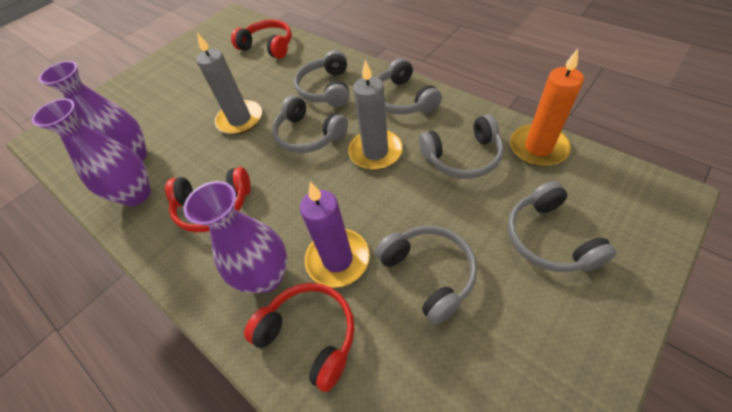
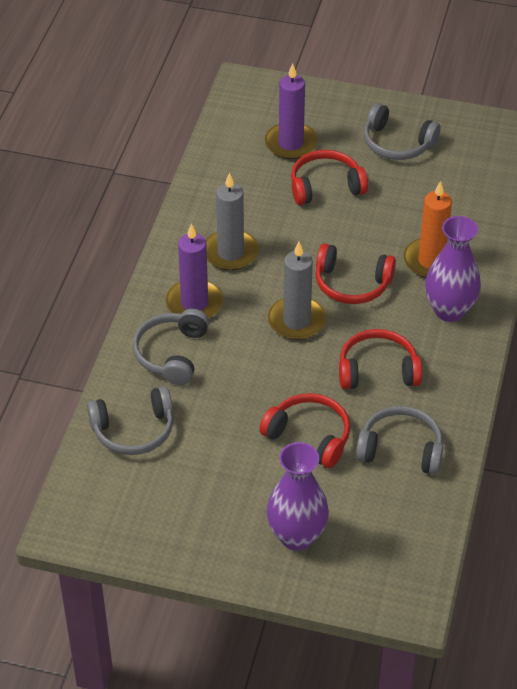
grey headphones: [272,95,348,153] [294,50,350,107] [375,226,477,325] [377,58,442,114] [419,114,504,179] [507,181,617,272] = 6 -> [87,387,173,455] [133,309,209,385] [356,406,443,475] [364,103,440,160] = 4
purple candle: [300,182,370,288] = 1 -> [166,224,224,319] [265,63,318,159] = 2
purple vase: [32,98,151,206] [39,61,147,161] [184,181,287,293] = 3 -> [267,442,329,551] [425,216,481,322] = 2
red headphones: [165,167,251,232] [231,19,292,59] [244,283,354,392] = 3 -> [259,393,350,468] [291,150,368,205] [315,243,396,304] [339,329,422,389] = 4

